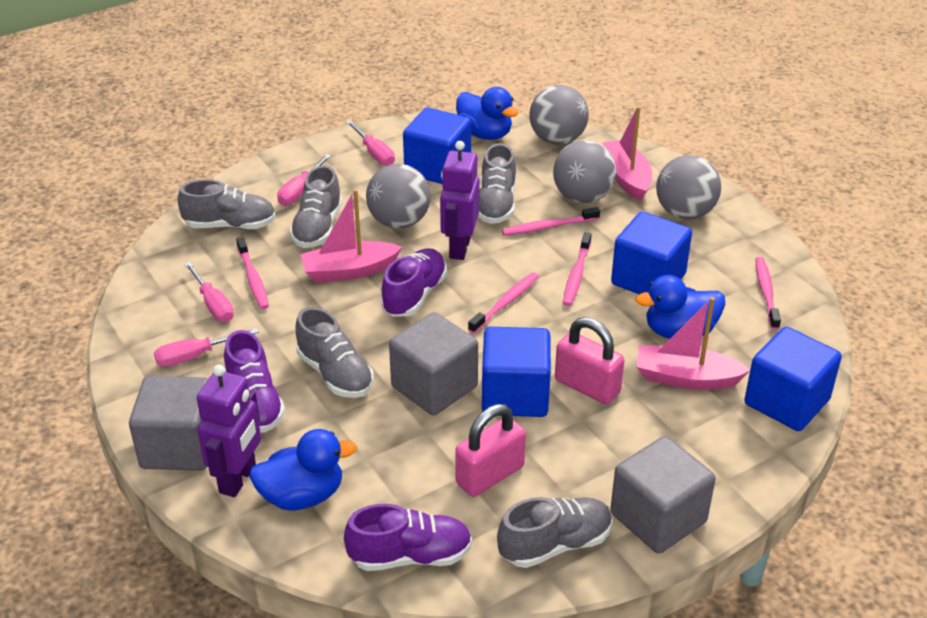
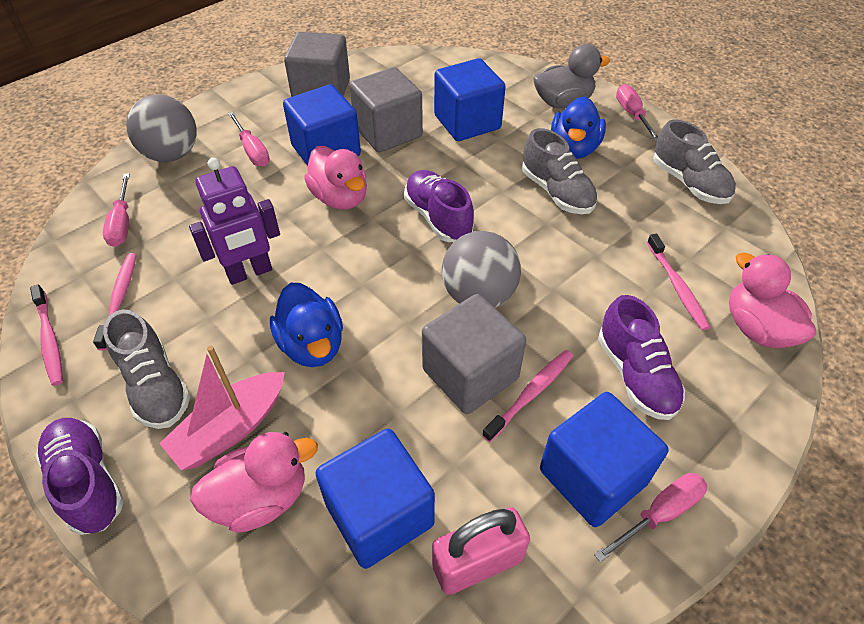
blue duck: [249,429,357,510] [456,87,518,140] [636,275,725,339] = 3 -> [270,283,343,367] [551,97,606,159] = 2
grey ball: [366,164,431,229] [529,85,589,145] [553,140,616,204] [656,155,721,219] = 4 -> [126,94,197,162] [442,231,521,308] = 2
grey duck: none = 0 -> [533,44,610,108] = 1
grey shoe: [178,179,276,230] [289,165,342,248] [296,307,374,398] [478,143,516,224] [497,497,613,568] = 5 -> [103,310,191,429] [522,128,598,214] [653,119,736,204] = 3
pink boat: [300,189,402,282] [602,106,652,201] [636,297,750,390] = 3 -> [159,346,285,470] = 1
pink duck: none = 0 -> [190,432,318,533] [304,146,367,209] [729,253,816,348] = 3
pink padlock: [455,404,526,497] [555,317,625,405] = 2 -> [432,507,530,595] = 1
pink toothbrush: [236,237,269,309] [468,272,539,333] [502,207,600,236] [563,232,592,306] [755,257,781,330] = 5 -> [30,284,63,386] [93,253,137,351] [482,350,573,442] [647,234,711,330] = 4
purple robot: [197,364,261,497] [440,141,480,260] = 2 -> [189,158,280,285] = 1

